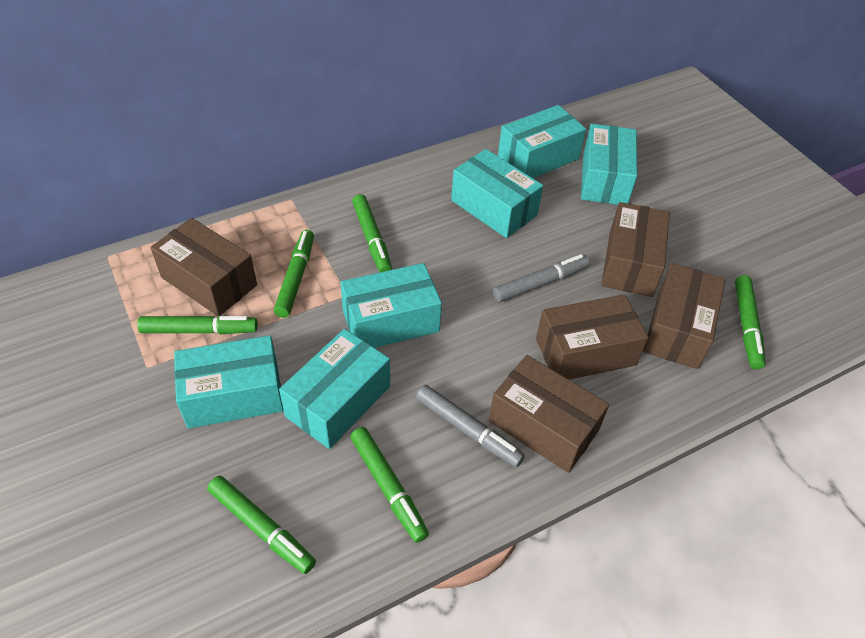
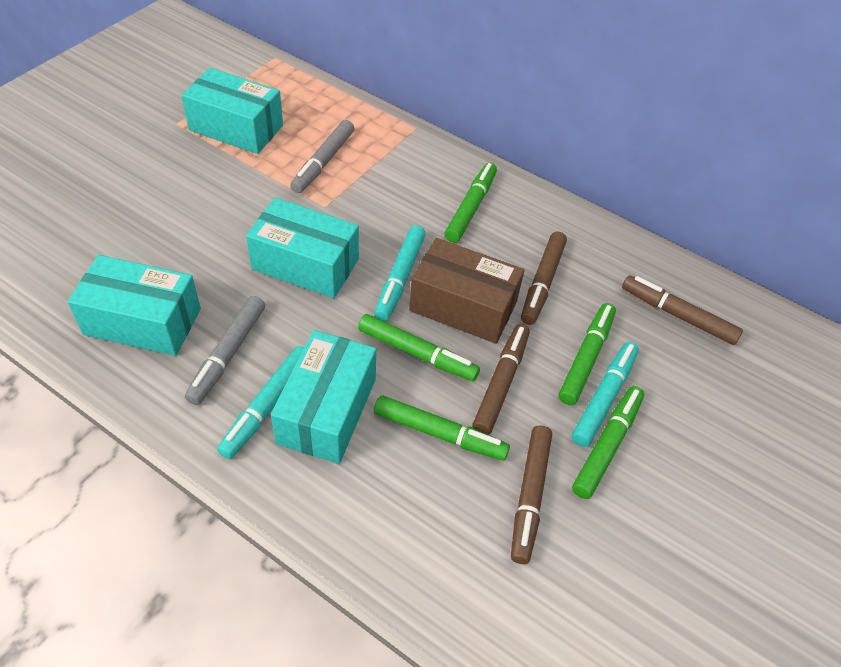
brown box: [150,218,257,316] [489,355,609,473] [536,294,648,380] [601,202,670,297] [643,263,725,369] = 5 -> [409,238,524,344] = 1
brown marker: none = 0 -> [472,324,530,435] [511,425,552,564] [521,231,567,325] [622,276,743,345] = 4
green marker: [137,315,258,334] [207,476,316,574] [274,230,314,318] [350,427,429,543] [352,194,392,272] [735,275,765,369] = 6 -> [358,314,480,381] [374,395,510,461] [445,163,497,243] [559,303,616,405] [572,386,644,499] = 5
turquoise box: [174,335,284,429] [279,329,390,449] [341,263,442,348] [451,149,543,238] [498,105,586,178] [581,124,637,205] = 6 -> [68,255,201,356] [181,68,283,154] [246,197,359,298] [271,330,376,464] = 4
turquoise marker: none = 0 -> [217,346,304,459] [374,225,426,321] [572,342,639,447] = 3

